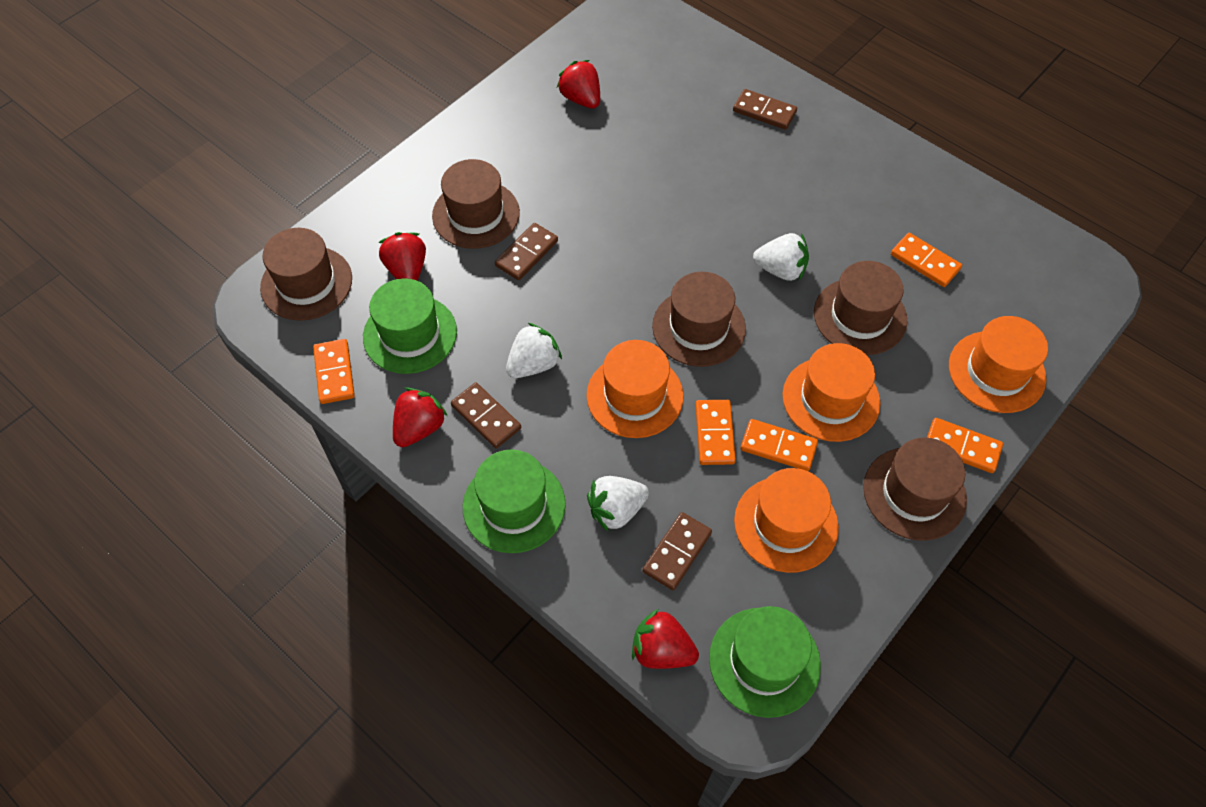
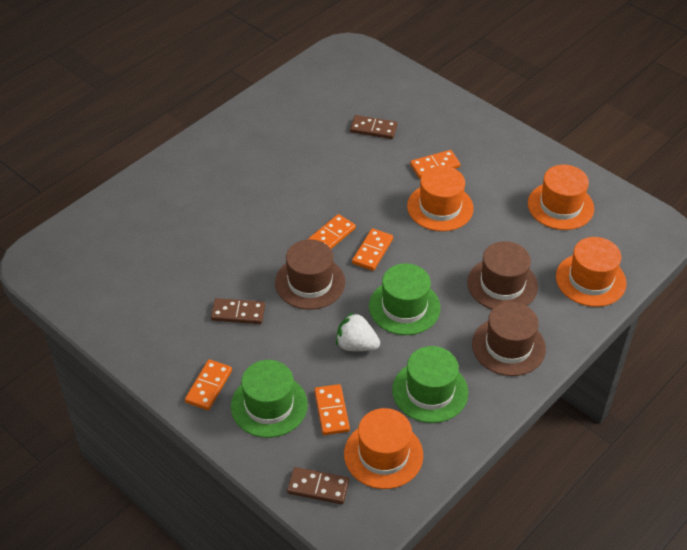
brown domino: [451,382,521,448] [495,223,558,280] [643,512,712,590] [733,89,797,130] = 4 -> [211,298,265,324] [287,467,349,504] [350,115,397,139] = 3
brown hat: [260,228,352,321] [432,159,520,249] [652,272,746,367] [814,261,907,355] [863,437,967,541] = 5 -> [275,239,345,310] [467,241,538,310] [472,302,546,376] = 3
red strawberry: [378,232,426,280] [393,388,447,447] [557,60,600,109] [632,608,699,669] = 4 -> none = 0
white strawberry: [506,323,562,378] [587,476,649,531] [753,233,809,281] = 3 -> [336,312,380,351] = 1

